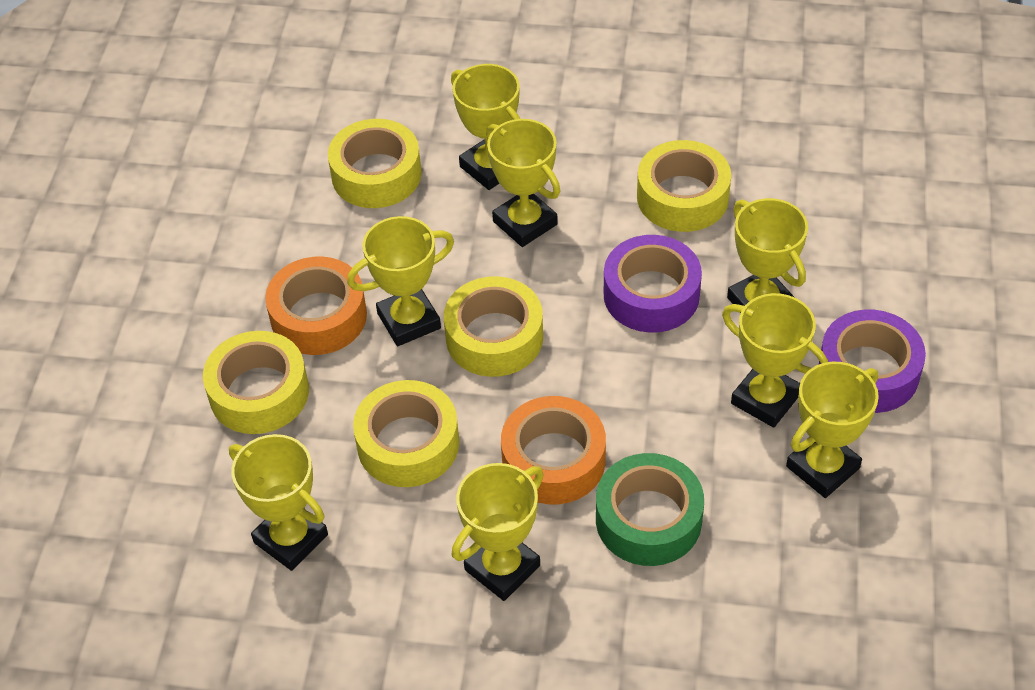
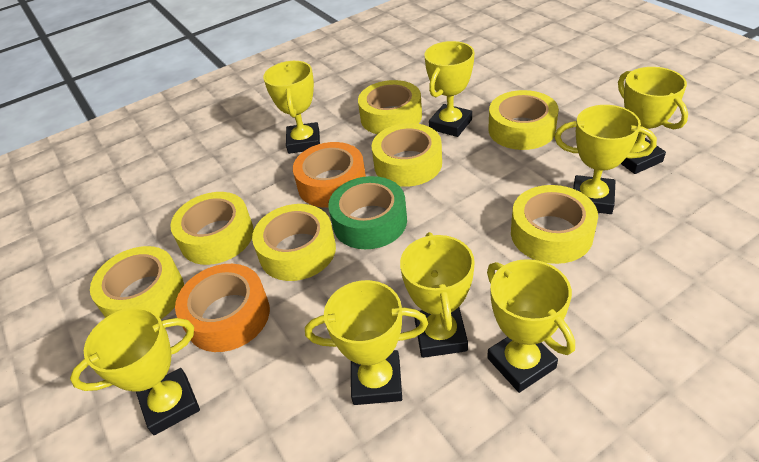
purple tape: [604,235,702,333] [819,309,926,413] = 2 -> none = 0
yellow tape: [203,331,309,434] [328,119,422,208] [353,380,459,487] [444,276,543,377] [637,140,731,232] = 5 -> [90,246,184,319] [171,192,254,265] [252,204,336,281] [358,80,422,134] [372,123,442,187] [488,90,559,150] [511,185,598,264] = 7

